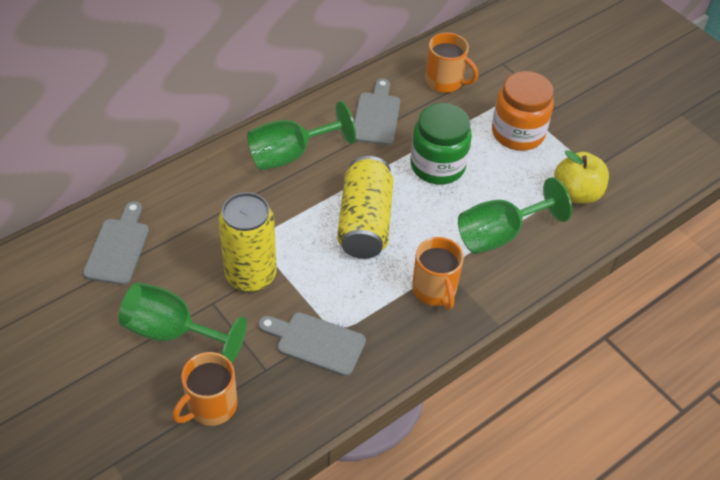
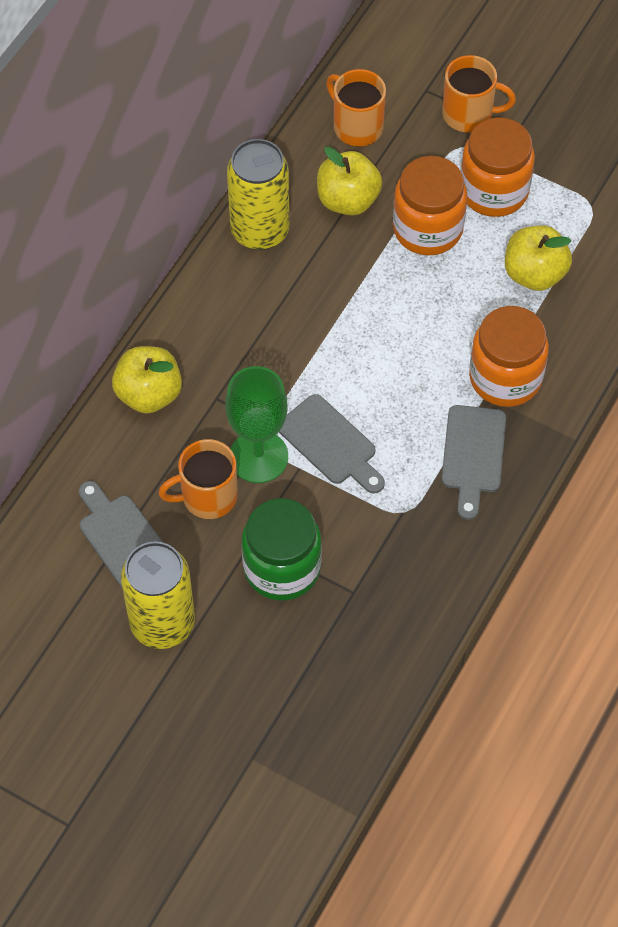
green goblet: [119,282,247,363] [247,101,356,170] [458,177,572,254] = 3 -> [225,366,288,483] = 1
orange jar: [492,71,554,151] = 1 -> [393,156,467,255] [461,118,535,217] [469,306,549,407] = 3
yellow apple: [554,150,609,204] = 1 -> [112,346,182,414] [317,147,382,215] [505,226,572,291] = 3

